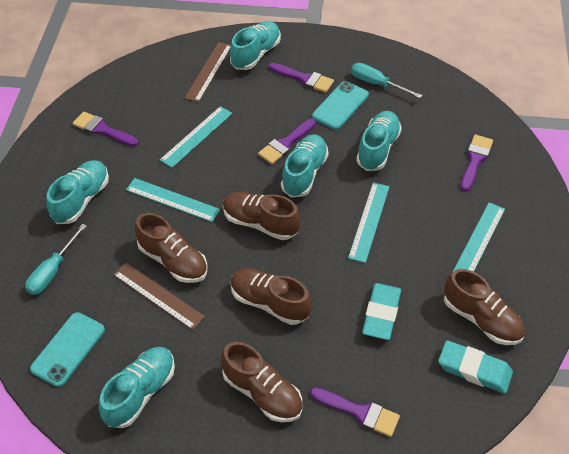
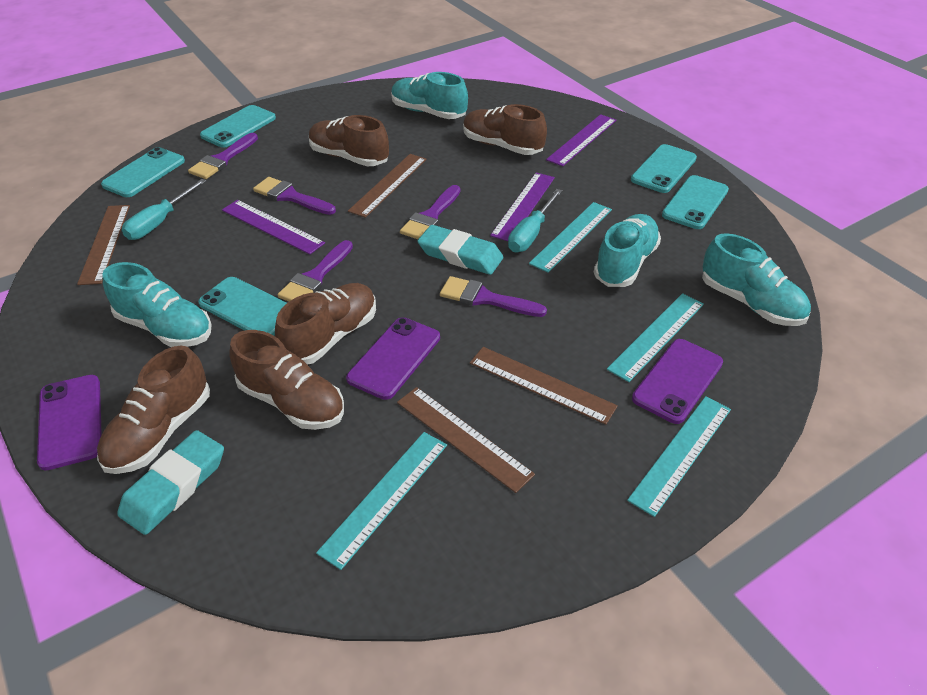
brown ruler: [113,263,205,330] [184,42,231,102] = 2 -> [77,205,130,285] [348,154,427,218] [397,387,535,493] [470,347,618,425] = 4
purple phone: none = 0 -> [37,375,102,471] [346,317,440,400] [632,339,723,424] = 3
purple ruler: none = 0 -> [222,200,325,255] [490,173,555,241] [546,114,616,166] = 3
turquoise phone: [30,312,105,387] [312,81,369,130] = 2 -> [101,147,185,197] [198,277,287,336] [200,105,276,147] [631,144,697,193] [662,175,729,229] = 5
turquoise shoe: [47,160,109,224] [99,347,175,428] [230,21,281,70] [281,134,329,198] [356,111,402,171] = 5 -> [102,262,212,347] [391,72,468,119] [594,214,661,287] [702,233,811,326] = 4

